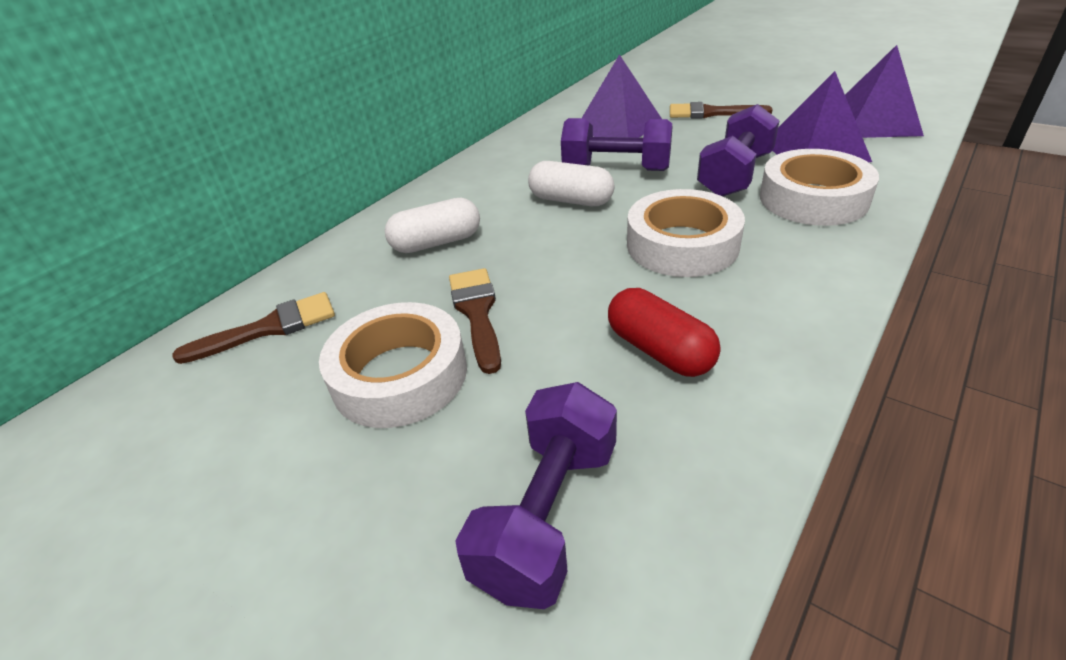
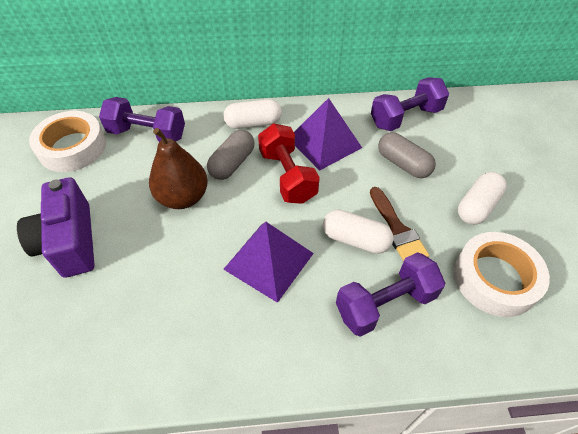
brown brush: [172,292,335,364] [449,268,501,374] [670,102,773,118] = 3 -> [370,187,429,262] = 1
brown pear: none = 0 -> [149,128,208,209] = 1
grey capsule: none = 0 -> [207,130,255,180] [378,132,436,178] = 2
purple camera: none = 0 -> [17,177,95,278] = 1
purple pyramid: [582,54,662,138] [772,71,872,162] [845,45,924,138] = 3 -> [223,222,314,303] [294,98,362,171] = 2
red capsule: [608,288,721,377] = 1 -> none = 0
red dumbbell: none = 0 -> [258,123,320,204] = 1
white capsule: [385,198,480,253] [528,161,615,206] = 2 -> [223,99,282,129] [323,210,394,254] [458,172,507,225] = 3
white tape: [319,302,467,428] [627,189,745,277] [760,149,879,226] = 3 -> [29,111,106,172] [454,232,550,317] = 2

